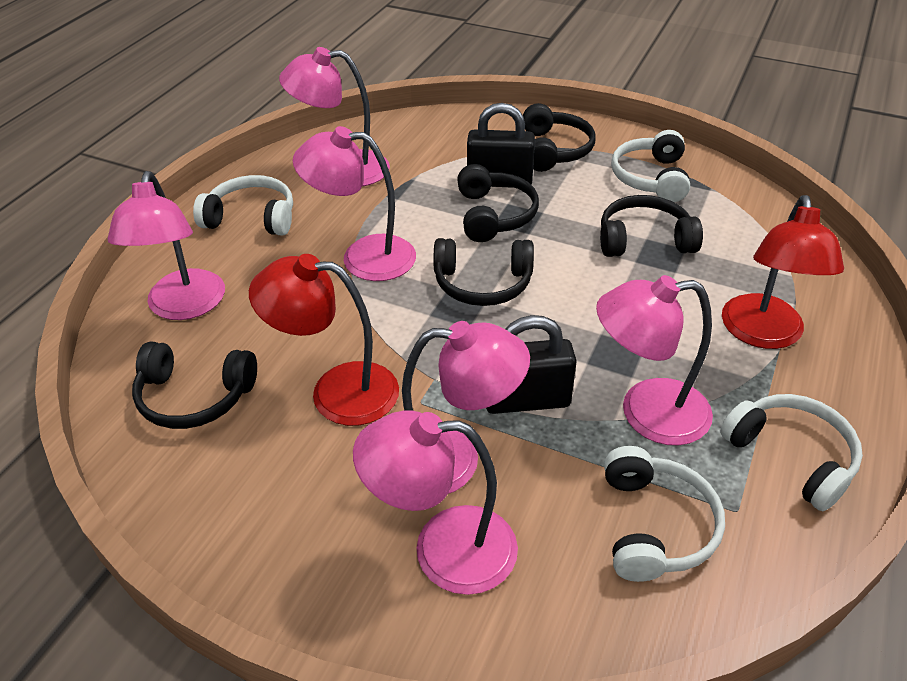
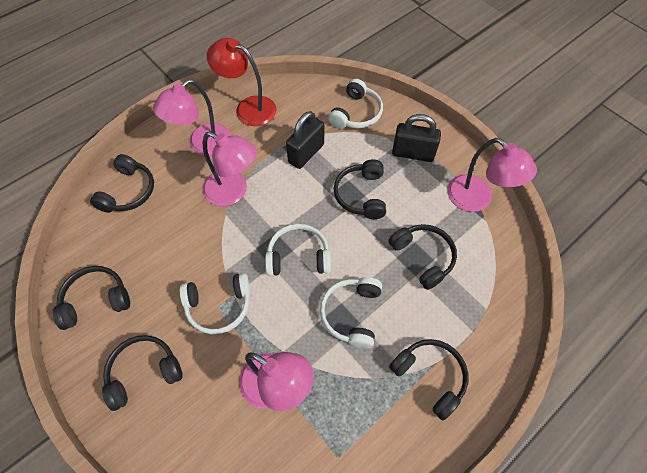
black headphones: [132,341,257,429] [434,238,534,306] [457,164,539,242] [523,103,596,172] [600,195,703,257] = 5 -> [53,266,130,330] [90,154,154,213] [102,335,183,411] [334,159,386,219] [388,224,457,290] [389,339,468,420] = 6
pink lamp: [108,171,225,320] [279,47,390,186] [293,126,416,281] [353,410,518,595] [402,321,530,494] [596,275,713,445] = 6 -> [153,79,231,156] [203,132,257,206] [239,352,314,411] [447,138,537,212] = 4
red lamp: [249,254,399,426] [722,195,844,349] = 2 -> [207,38,277,126] = 1

